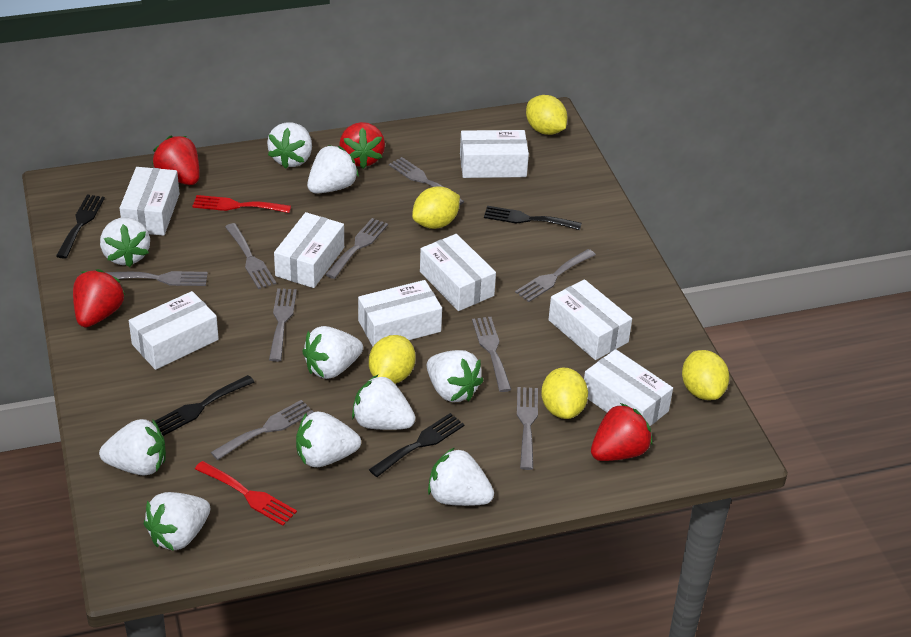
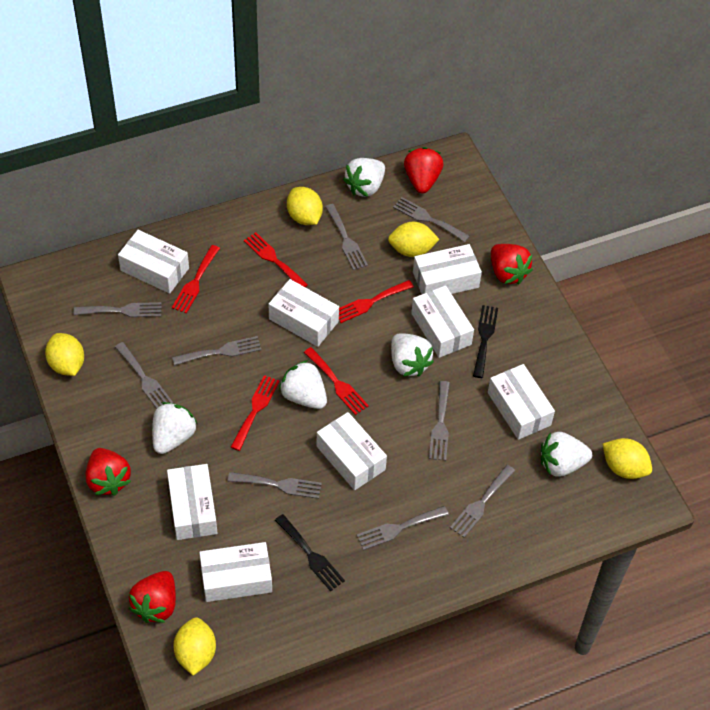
black fork: [56,194,105,259] [152,375,255,436] [369,413,465,477] [484,206,582,230] = 4 -> [275,514,345,591] [473,305,498,378] = 2
red fork: [193,195,291,213] [195,461,297,526] = 2 -> [172,245,220,314] [231,375,280,451] [244,232,308,287] [304,347,369,415] [339,280,414,323] = 5
white strawberry: [99,419,166,476] [100,218,150,267] [144,492,210,551] [267,122,312,169] [296,412,361,467] [302,326,363,379] [307,145,359,193] [352,375,415,430] [427,350,484,402] [428,447,494,506] = 10 -> [152,402,197,454] [279,360,327,409] [343,158,385,197] [391,333,434,376] [541,432,592,477] = 5

